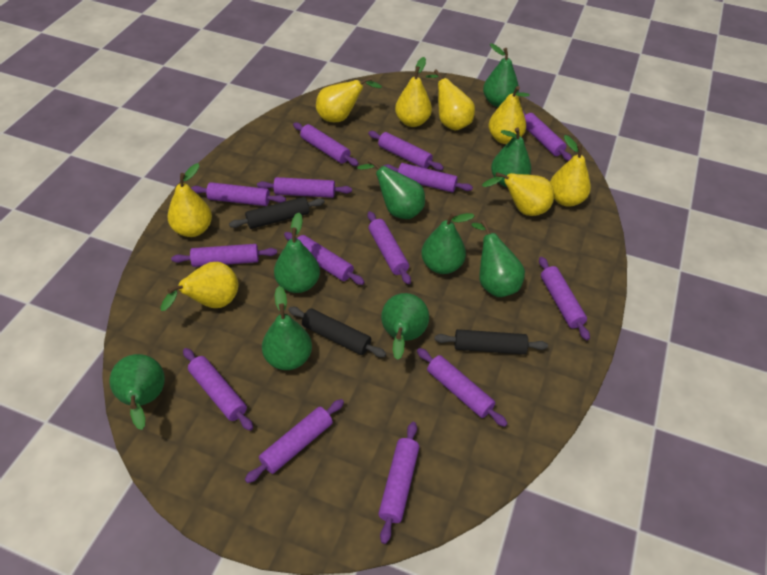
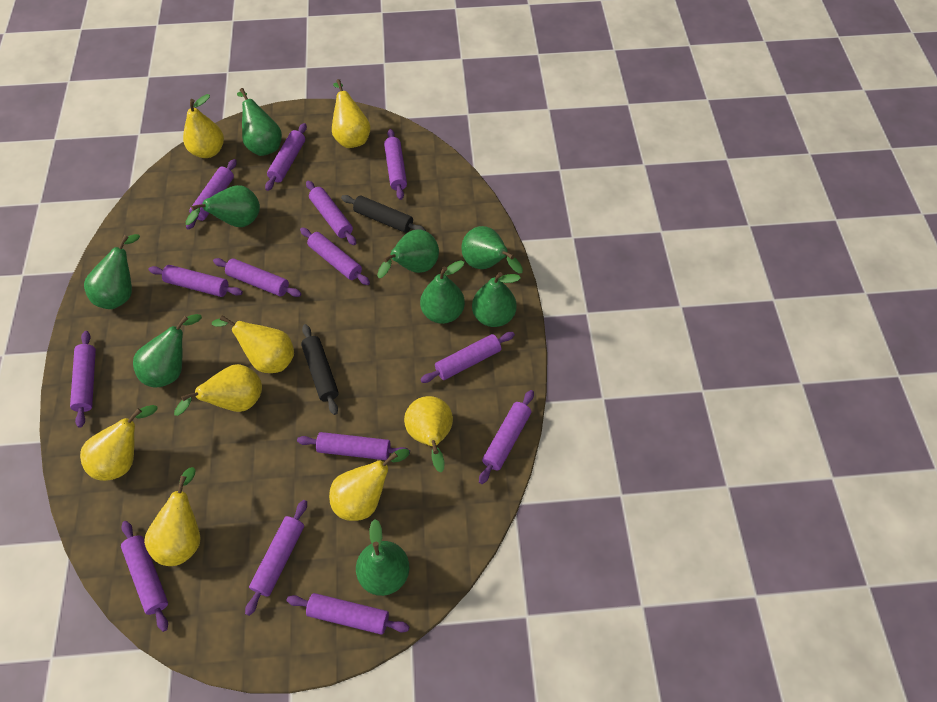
black rolling pin: [229,197,325,229] [288,307,386,357] [434,329,548,355] = 3 -> [301,324,339,415] [341,195,426,233] = 2

